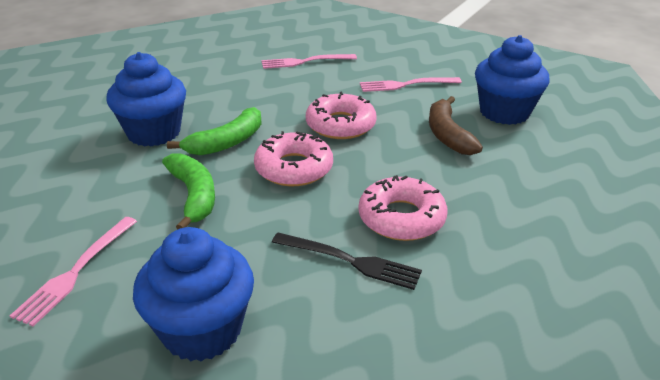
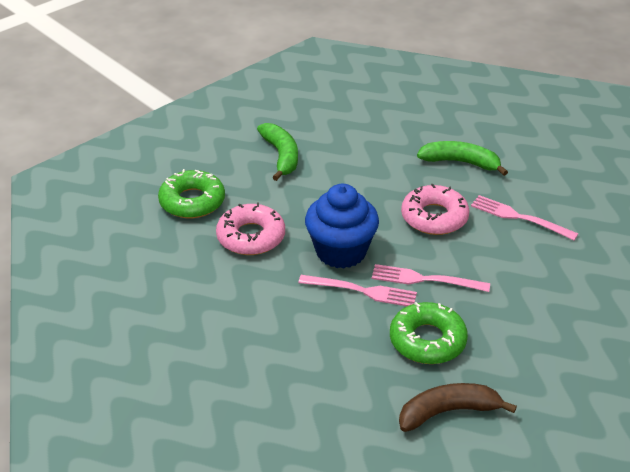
black fork: [272,233,422,290] = 1 -> none = 0
blue cupcake: [106,52,186,146] [133,227,254,362] [475,35,549,125] = 3 -> [305,184,379,269] = 1
green donut: none = 0 -> [158,169,225,218] [390,302,468,364] = 2
pink donut: [254,131,333,186] [306,92,377,139] [359,175,447,241] = 3 -> [216,202,285,255] [401,184,469,235] = 2

